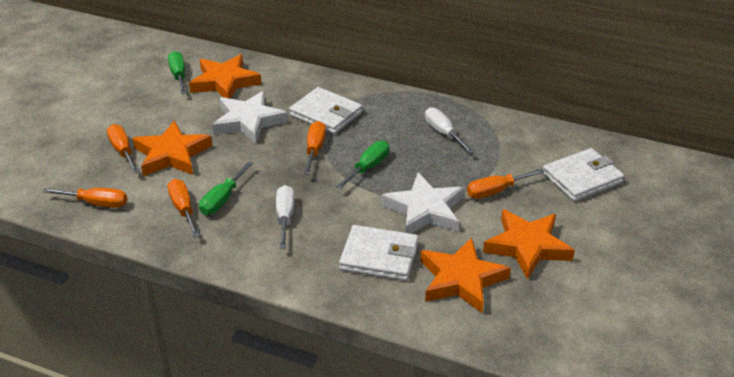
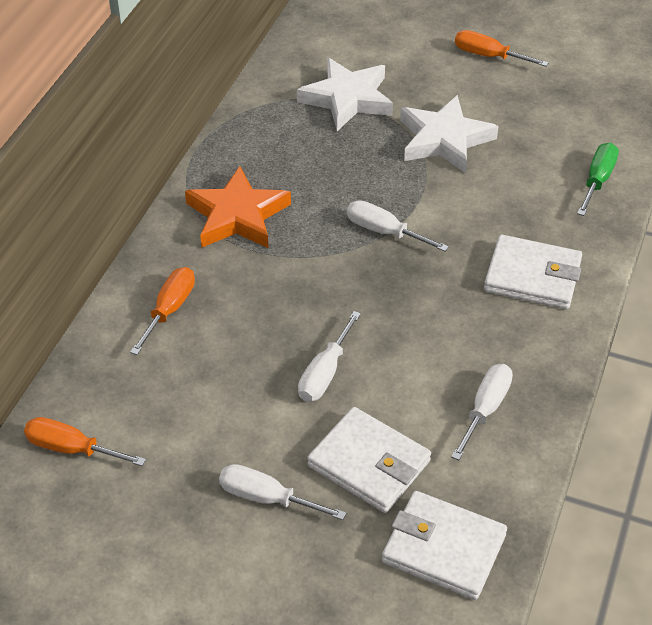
green screwdriver: [168,51,186,94] [199,162,253,215] [336,141,389,189] = 3 -> [577,143,619,216] = 1
orange screwdriver: [42,188,127,208] [107,124,139,173] [168,179,200,237] [304,121,326,174] [467,169,544,199] = 5 -> [24,417,146,466] [130,267,195,355] [455,30,549,67] = 3
orange star: [132,121,212,176] [189,54,261,99] [420,238,511,313] [483,209,575,280] = 4 -> [185,166,291,248] = 1
white screwdriver: [276,185,294,249] [425,107,474,154] = 2 -> [219,464,346,520] [298,311,361,402] [347,200,449,252] [451,364,513,460] = 4

